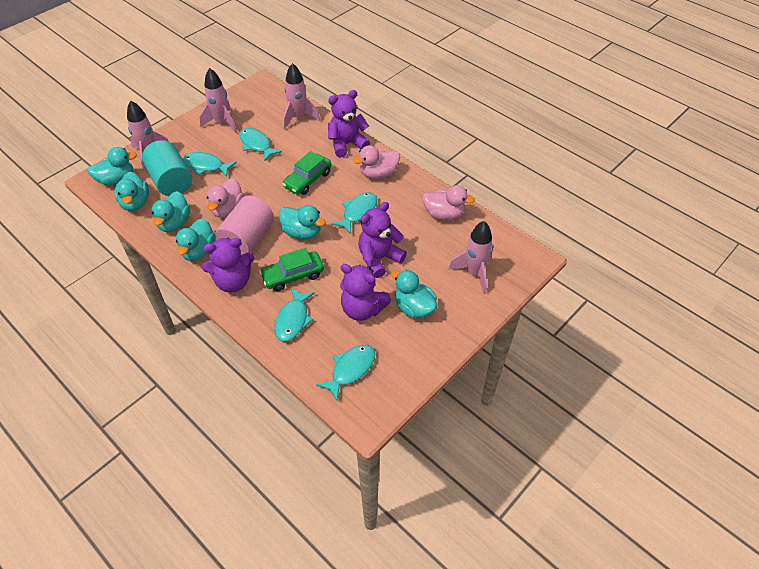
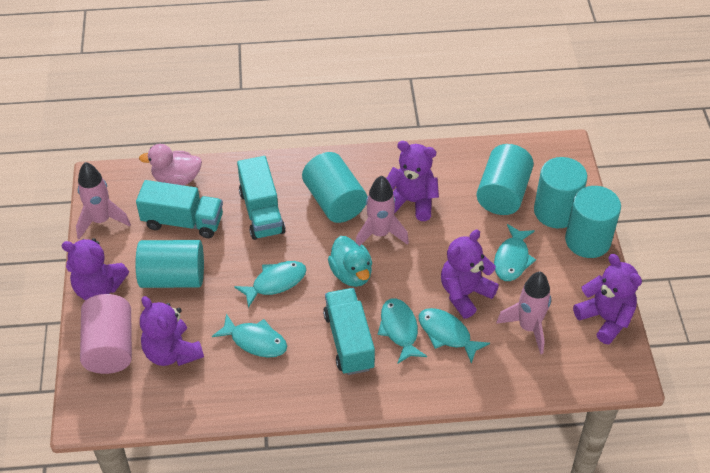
green car: [259,248,324,291] [282,151,331,195] = 2 -> none = 0
pink duck: [207,178,244,218] [353,145,400,179] [422,185,475,220] = 3 -> [139,144,202,185] = 1
pink rocket: [127,101,169,171] [199,68,237,133] [283,63,320,129] [448,221,493,294] = 4 -> [76,162,131,239] [356,176,409,246] [496,272,551,354] = 3
purple teddy bear: [202,238,254,293] [328,90,370,158] [340,264,391,321] [358,202,407,278] = 4 -> [61,238,129,300] [140,296,204,366] [386,141,439,221] [441,230,499,319] [573,254,642,344] = 5
turquoise cylinder: [142,140,192,196] = 1 -> [135,240,204,288] [302,152,367,223] [477,144,534,215] [534,157,587,228] [565,186,621,258] = 5
turquoise duck: [87,147,137,186] [114,172,149,211] [152,191,190,232] [176,218,215,261] [279,205,326,240] [392,270,437,318] = 6 -> [328,236,372,287] = 1
turquoise truck: none = 0 -> [136,180,223,238] [237,156,285,240] [323,288,375,375] = 3

